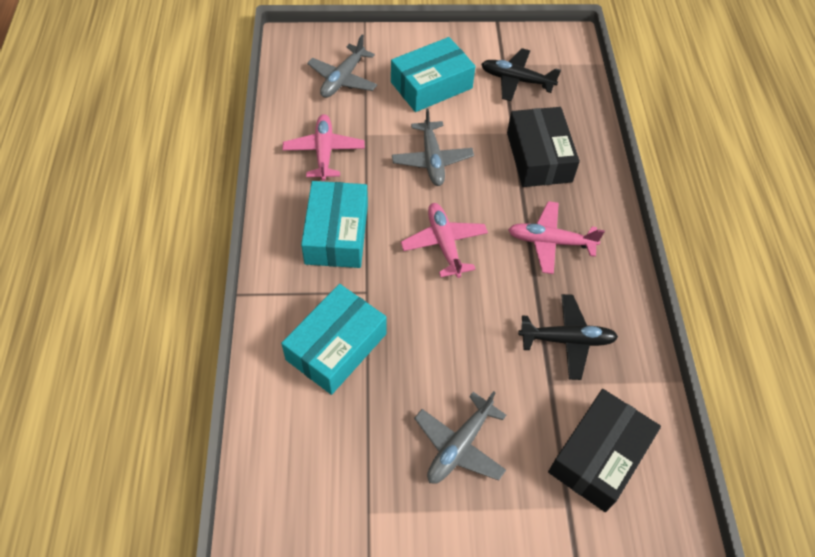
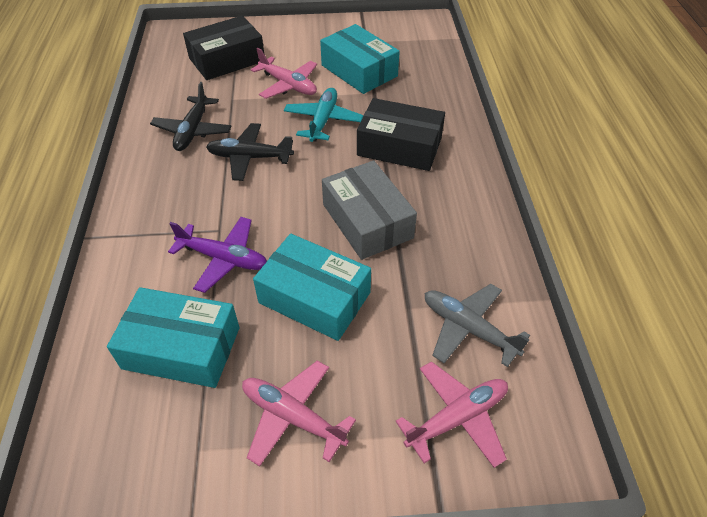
grey box: none = 0 -> [322,160,417,260] = 1
grey plane: [307,34,377,98] [392,108,474,186] [414,391,506,484] = 3 -> [425,284,530,367] = 1
purple plane: none = 0 -> [168,217,267,293] = 1
turquoise plane: none = 0 -> [284,88,363,142] = 1

